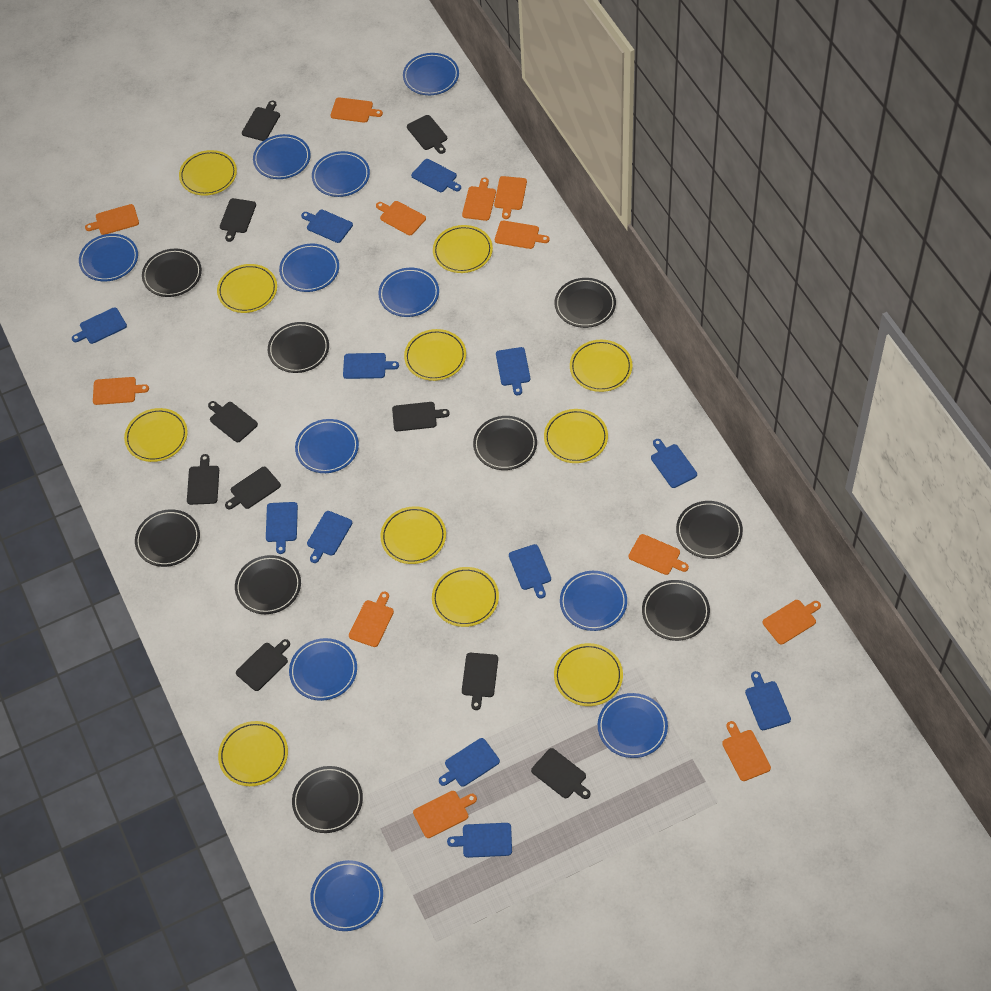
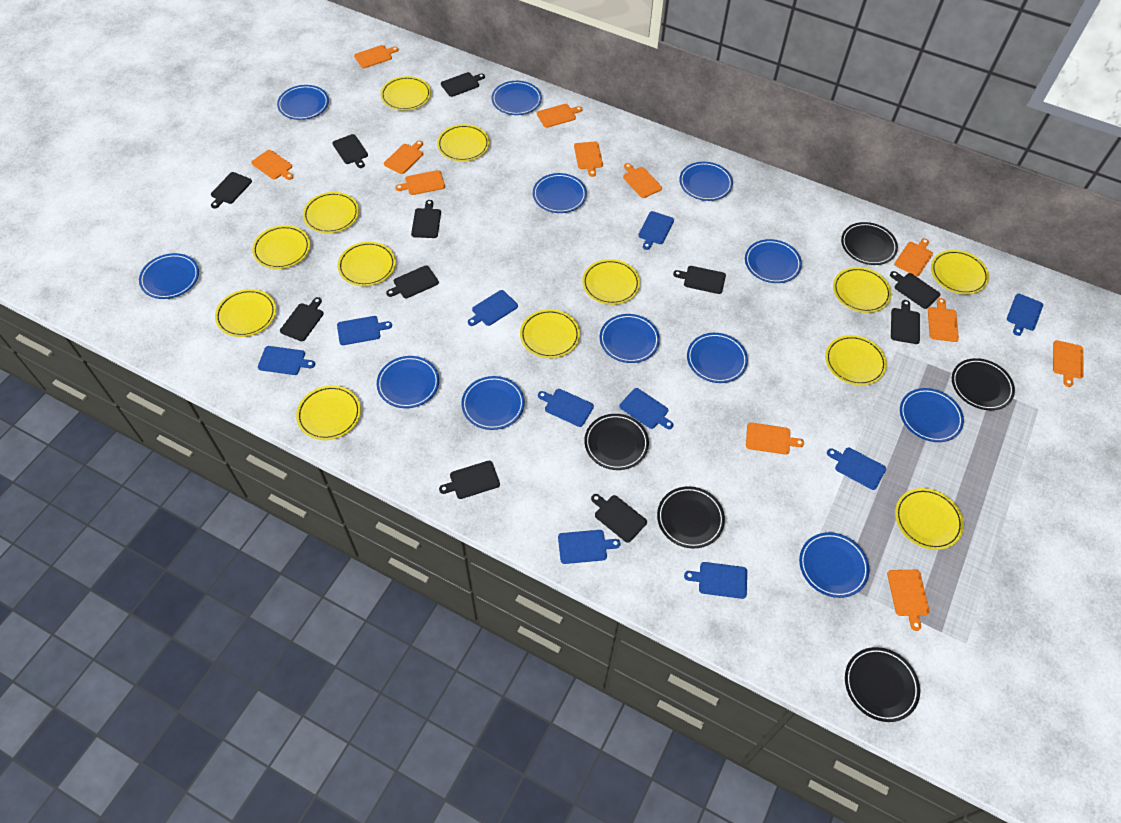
black cutting board: [187,454,219,505] [208,401,258,442] [220,198,256,242] [225,467,281,509] [236,639,290,691] [242,100,280,141] [392,402,450,431] [407,115,447,154] [462,653,498,710] [531,748,590,799] = 10 -> [211,172,252,209] [280,297,323,341] [332,134,368,168] [386,265,439,298] [411,200,441,238] [439,461,500,499] [441,72,485,97] [591,494,647,543] [673,266,726,294] [890,271,941,309] [891,300,920,344] = 11
black plate: [135,509,200,567] [142,249,202,297] [235,555,301,614] [268,322,329,373] [292,766,363,833] [473,416,537,470] [555,278,616,328] [642,580,710,641] [676,501,743,559] = 9 -> [584,414,649,470] [657,486,725,548] [841,222,898,265] [845,647,920,722] [952,358,1015,410] = 5
blue cutting board: [72,307,127,344] [266,502,298,554] [301,210,353,243] [307,511,352,563] [343,353,399,379] [411,159,461,192] [439,738,500,787] [447,823,512,858] [496,347,530,395] [509,544,551,599] [651,439,697,488] [745,671,791,730] = 12 -> [258,346,315,375] [337,316,392,345] [468,290,518,326] [538,389,594,427] [558,530,620,564] [620,388,674,429] [638,211,674,250] [684,562,747,599] [827,447,886,490] [1007,293,1043,336] = 10
blue plate: [79,234,138,281] [253,134,311,179] [279,243,339,292] [289,638,357,701] [295,419,359,473] [310,860,383,931] [312,151,370,197] [378,268,439,317] [403,53,459,95] [560,571,627,631] [598,693,668,758] = 11 -> [139,253,199,299] [277,85,329,120] [377,356,439,408] [461,376,525,430] [491,81,542,115] [533,173,587,213] [600,314,660,363] [679,162,733,201] [687,333,748,383] [745,239,802,283] [799,532,870,598] [900,388,964,442] = 12
yellow plate: [124,408,188,462] [179,150,237,196] [217,264,277,313] [218,721,288,786] [380,506,446,564] [404,329,466,381] [432,567,499,627] [433,225,493,273] [544,409,608,463] [554,643,623,706] [570,340,633,392] = 11 -> [215,289,276,337] [252,225,310,269] [296,385,361,440] [303,192,359,233] [338,242,396,286] [380,76,431,111] [437,124,490,162] [520,309,580,358] [582,259,640,305] [825,335,887,386] [833,267,892,313] [895,488,964,550] [931,250,989,294] = 13

